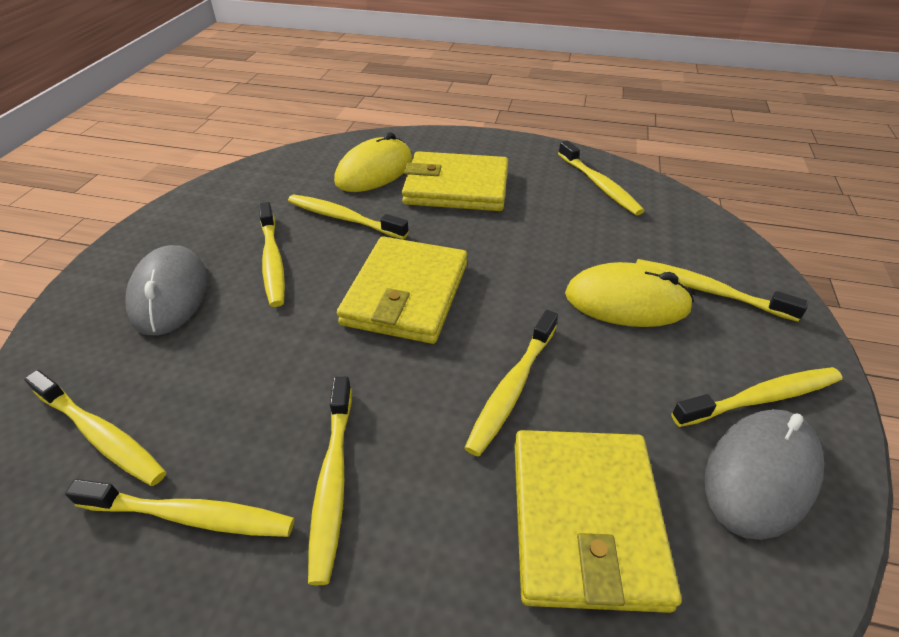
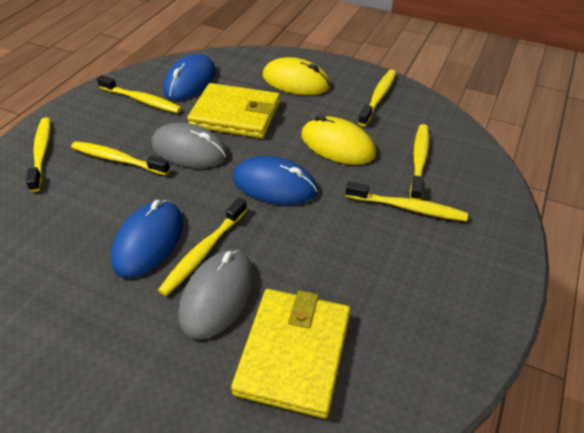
blue mouse: none = 0 -> [111,200,183,278] [163,54,216,100] [233,156,318,205] = 3
yellow toothbrush: [24,370,166,486] [65,479,294,537] [259,202,285,307] [288,195,409,239] [308,377,352,585] [464,310,558,457] [558,140,644,216] [636,259,808,322] [671,367,842,427] = 9 -> [26,117,51,192] [71,141,170,175] [97,75,182,113] [158,198,247,296] [345,181,468,221] [358,70,396,126] [410,124,429,200] = 7
yellow wallet: [337,236,467,344] [402,151,508,211] [514,430,682,613] = 3 -> [187,83,280,138] [231,289,351,418] = 2

